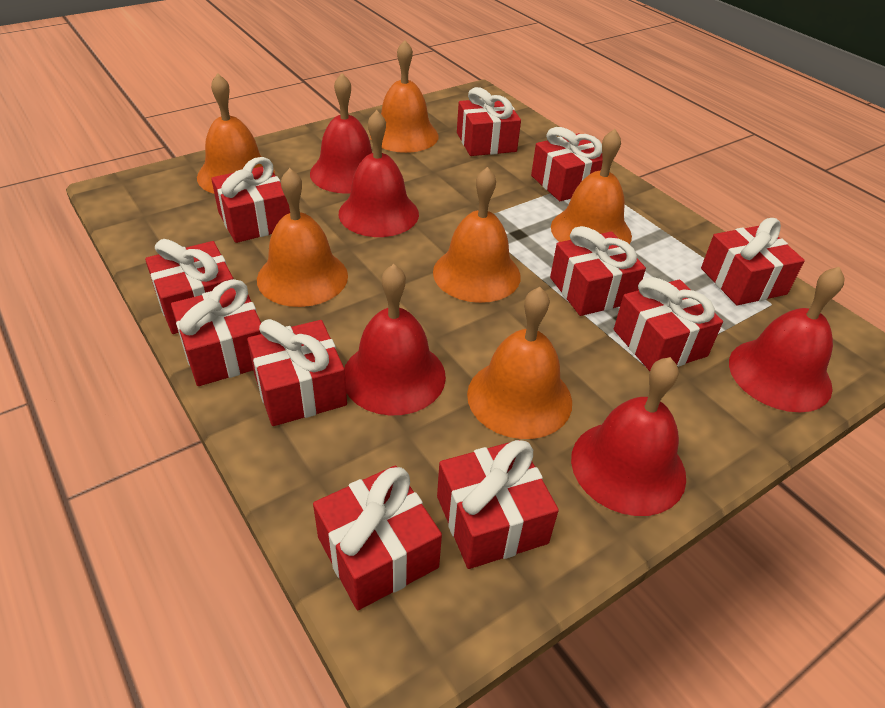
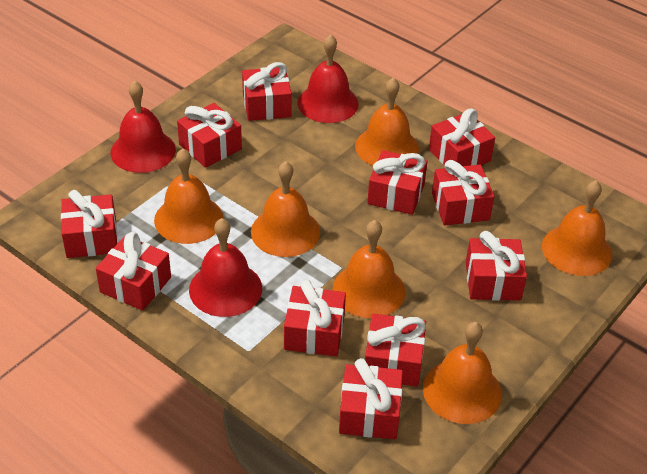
red bell: [310,73,372,194] [339,110,419,237] [344,264,446,416] [571,357,686,516] [729,267,844,412] = 5 -> [111,81,176,173] [189,218,262,317] [297,34,359,123] = 3

